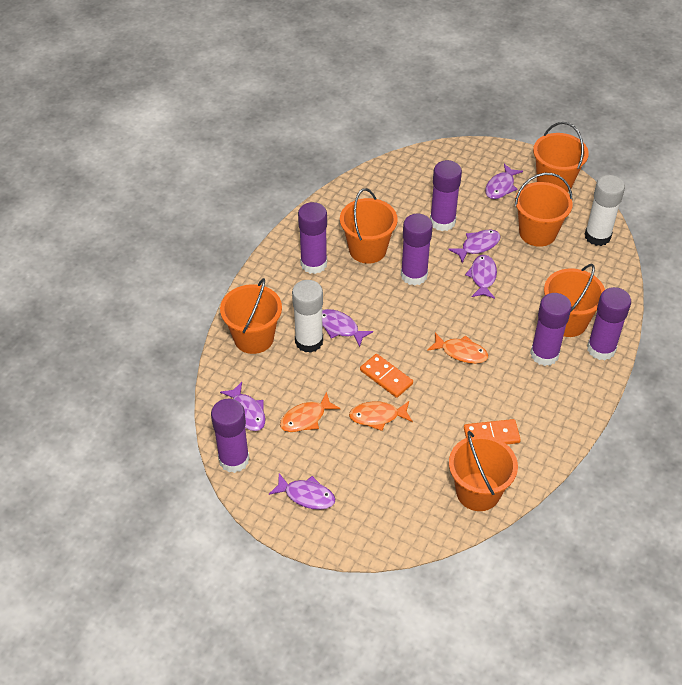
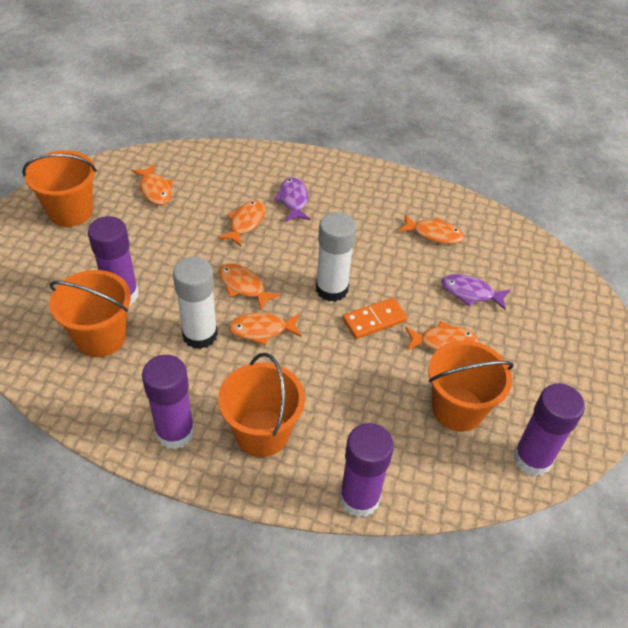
orange bucket: [220,278,282,354] [340,188,398,264] [449,431,518,511] [515,173,573,247] [533,122,589,192] [544,264,605,337] = 6 -> [22,150,97,227] [49,270,131,357] [218,353,305,457] [428,340,514,432] = 4
orange domino: [360,354,413,398] [464,419,521,444] = 2 -> [342,298,407,339] = 1
orange fish: [280,392,340,432] [349,401,413,431] [427,333,488,364] = 3 -> [131,164,173,205] [218,201,266,246] [219,263,281,310] [228,313,302,346] [399,215,464,244] [405,321,479,351] = 6
purple fish: [220,382,265,431] [269,473,335,510] [322,309,373,347] [448,230,500,263] [465,255,497,299] [485,164,523,199] = 6 -> [274,177,310,221] [441,274,510,310] = 2
purple glue stick: [211,399,250,473] [298,202,327,274] [401,214,433,286] [430,160,462,231] [530,293,572,366] [587,287,631,360] = 6 -> [88,216,139,305] [142,355,195,449] [339,423,394,517] [513,383,585,477] = 4

